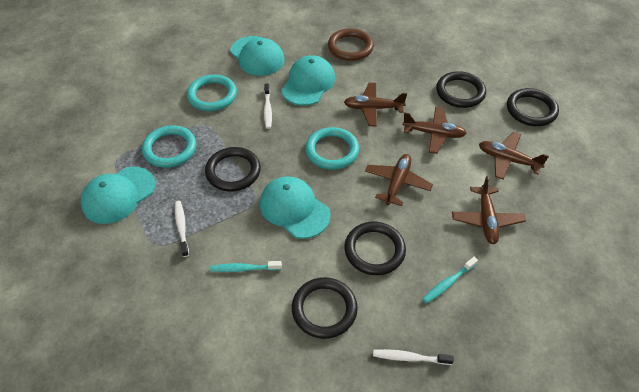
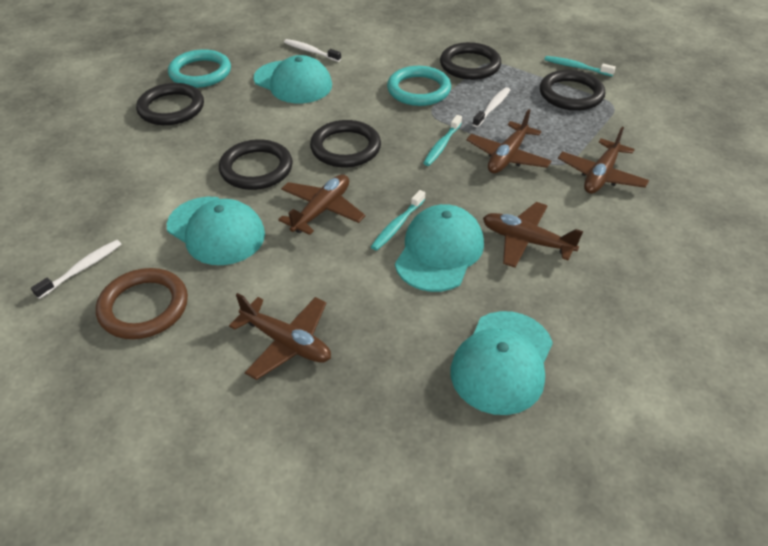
turquoise ring: [142,125,196,168] [187,74,237,111] [305,127,359,170] = 3 -> [168,49,231,88] [387,66,451,106] = 2
turquoise toothbrush: [210,261,282,272] [422,257,478,304] = 2 -> [371,190,425,251] [423,115,462,166] [544,56,616,76] = 3

